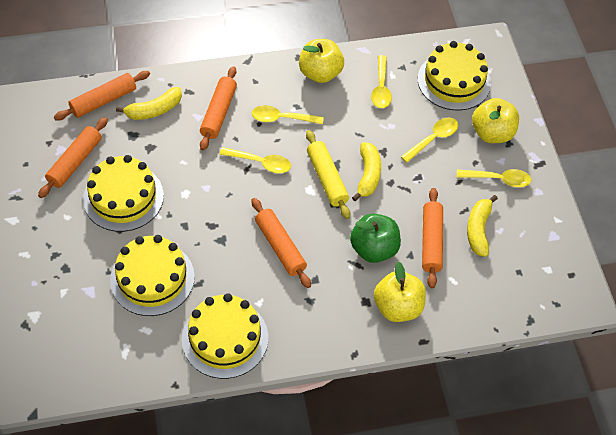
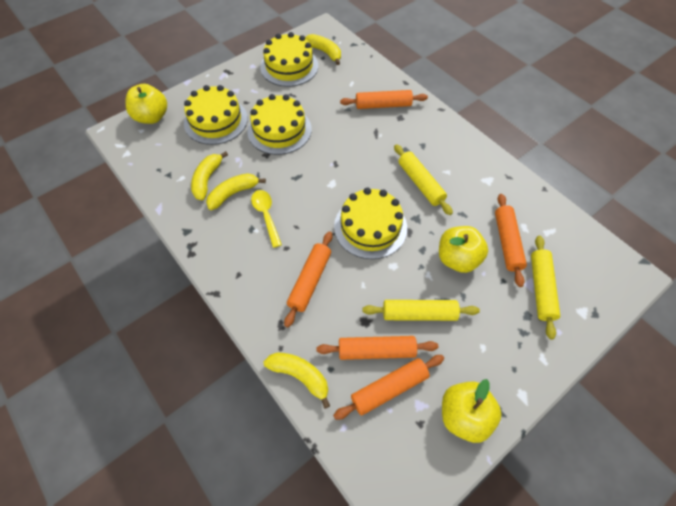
green apple: [350,214,401,263] = 1 -> none = 0
yellow banana: [116,87,182,120] [352,142,381,201] [467,195,498,257] = 3 -> [191,151,228,201] [206,173,266,210] [264,352,330,409] [305,34,341,65] = 4
yellow rolling pin: [306,130,350,219] = 1 -> [362,300,480,321] [394,144,453,215] [531,236,560,340] = 3
yellow spoon: [219,147,291,173] [252,105,323,124] [371,55,392,108] [401,118,458,163] [457,169,531,187] = 5 -> [251,190,282,248] = 1

